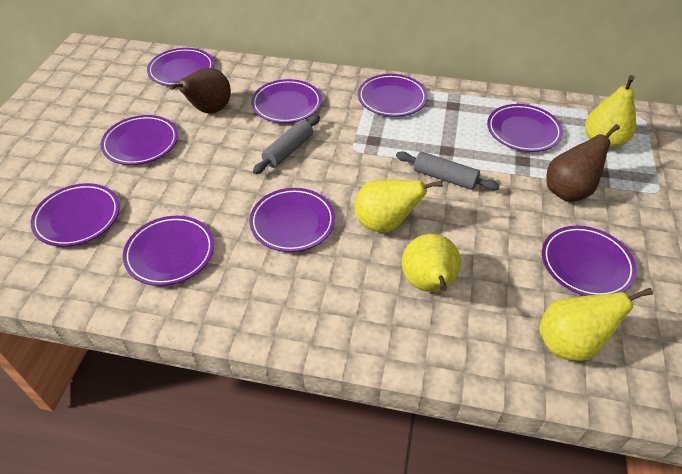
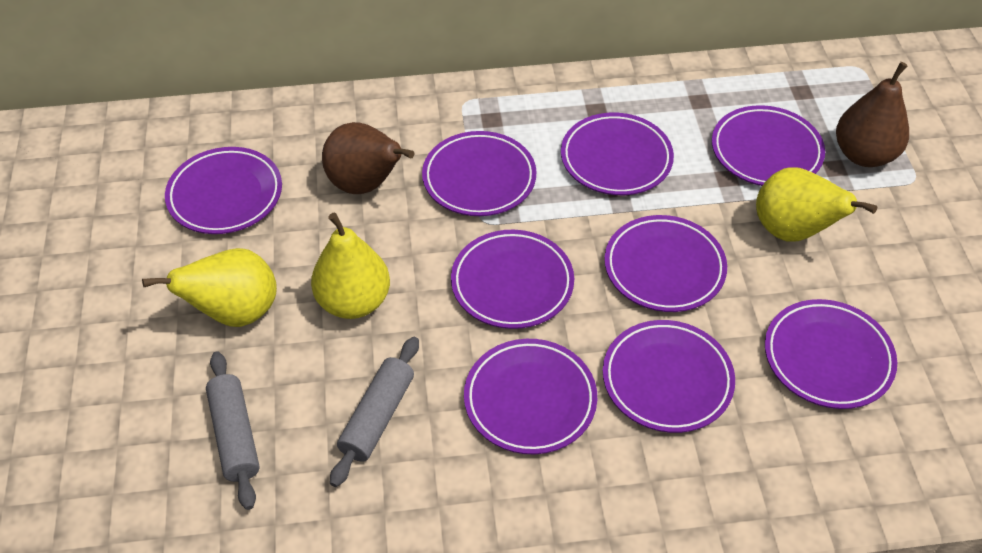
yellow pear: [354,180,442,232] [402,234,461,292] [539,288,653,361] [585,75,636,149] = 4 -> [142,248,277,327] [311,213,390,319] [756,167,877,242] = 3

